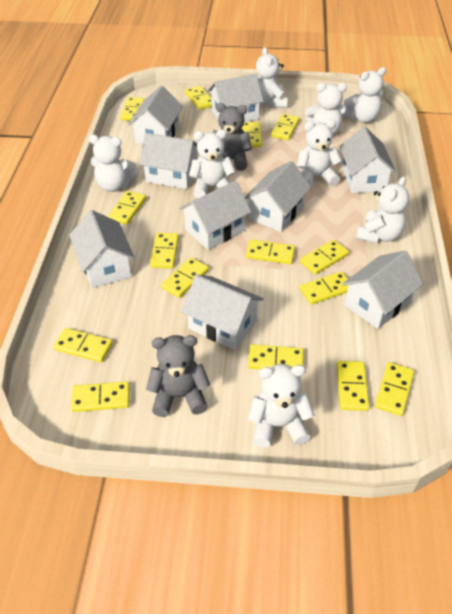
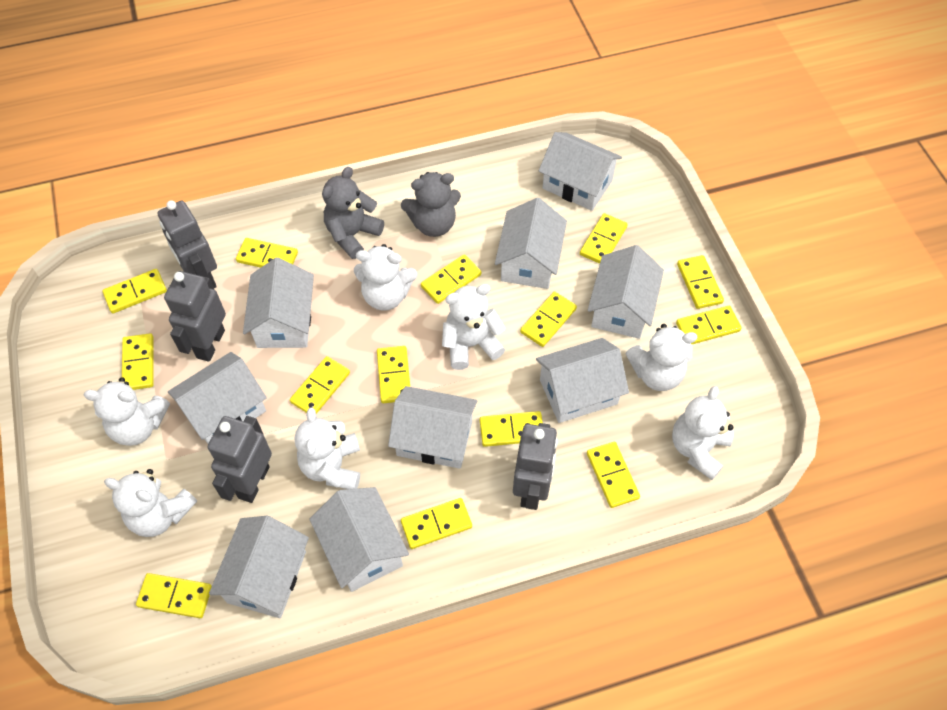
grey robot: none = 0 -> [158,200,217,288] [164,271,226,362] [208,416,272,503] [513,423,558,510] = 4
white teddy bear: [89,135,137,192] [189,129,236,198] [248,364,315,448] [256,47,288,108] [297,119,342,187] [305,83,347,135] [344,67,386,123] [356,176,409,243] = 8 -> [84,377,170,446] [104,469,197,537] [295,407,360,489] [354,244,417,311] [442,284,506,370] [625,324,697,391] [672,386,734,480] = 7
yellow domino: [53,328,113,362] [71,381,130,412] [108,191,146,225] [120,97,145,121] [150,233,179,269] [161,258,209,298] [185,86,212,110] [242,122,262,147] [246,239,295,264] [248,344,304,369] [271,114,300,140] [300,239,349,275] [300,272,348,304] [337,361,370,411] [375,362,414,416] = 15 -> [102,269,167,313] [122,333,154,390] [136,573,212,618] [236,238,298,268] [290,356,350,414] [377,346,410,403] [401,498,472,549] [421,254,481,304] [480,411,543,447] [520,292,577,347] [580,213,628,264] [587,442,640,508] [676,306,742,344] [677,255,724,309] = 14

